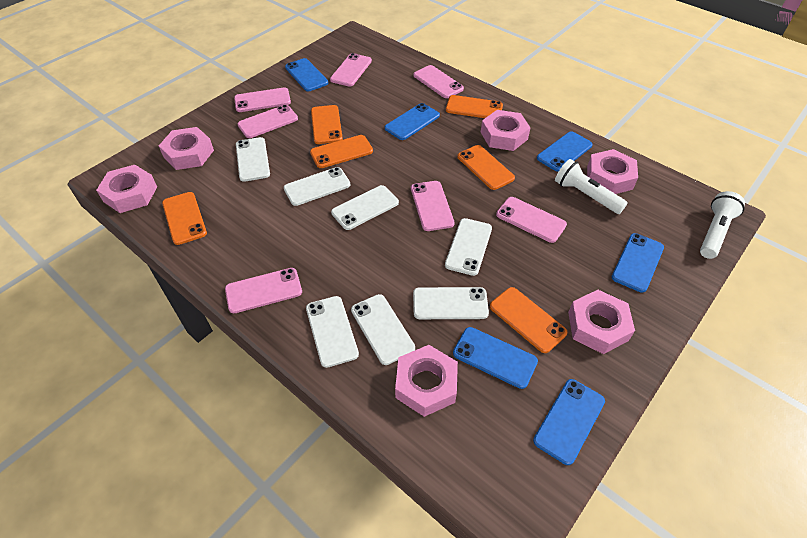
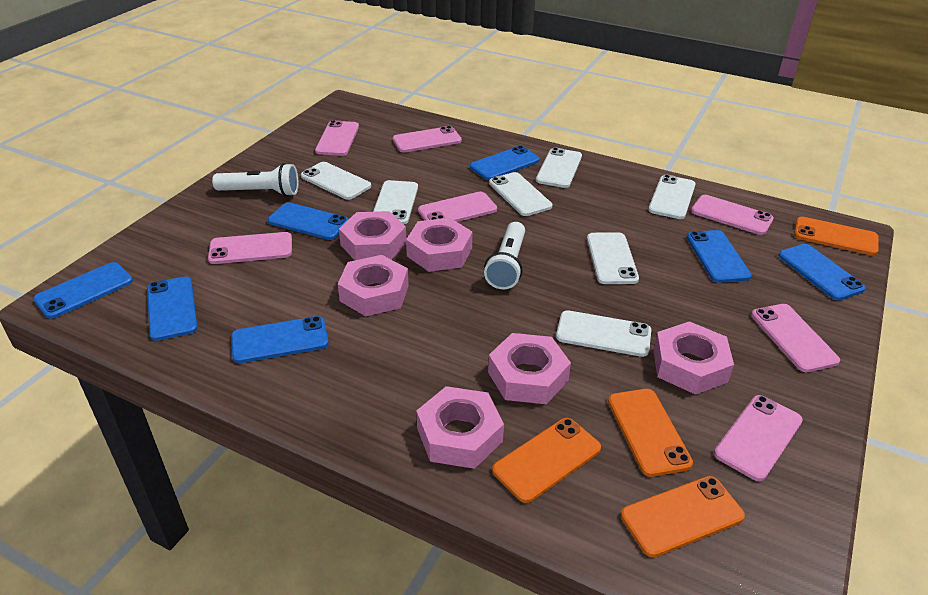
blue phone: [285,58,328,91] [385,103,440,140] [453,327,538,389] [533,379,605,465] [537,131,593,172] [612,233,664,293] = 6 -> [33,262,133,319] [147,276,198,341] [231,316,329,363] [268,202,349,240] [470,146,540,180] [687,230,752,283] [778,244,866,300] = 7
orange phone: [162,192,207,245] [310,135,373,168] [311,105,343,144] [446,95,503,118] [457,145,515,190] [490,287,568,353] = 6 -> [492,418,601,503] [608,389,693,477] [621,476,745,557] [794,217,879,255] = 4

